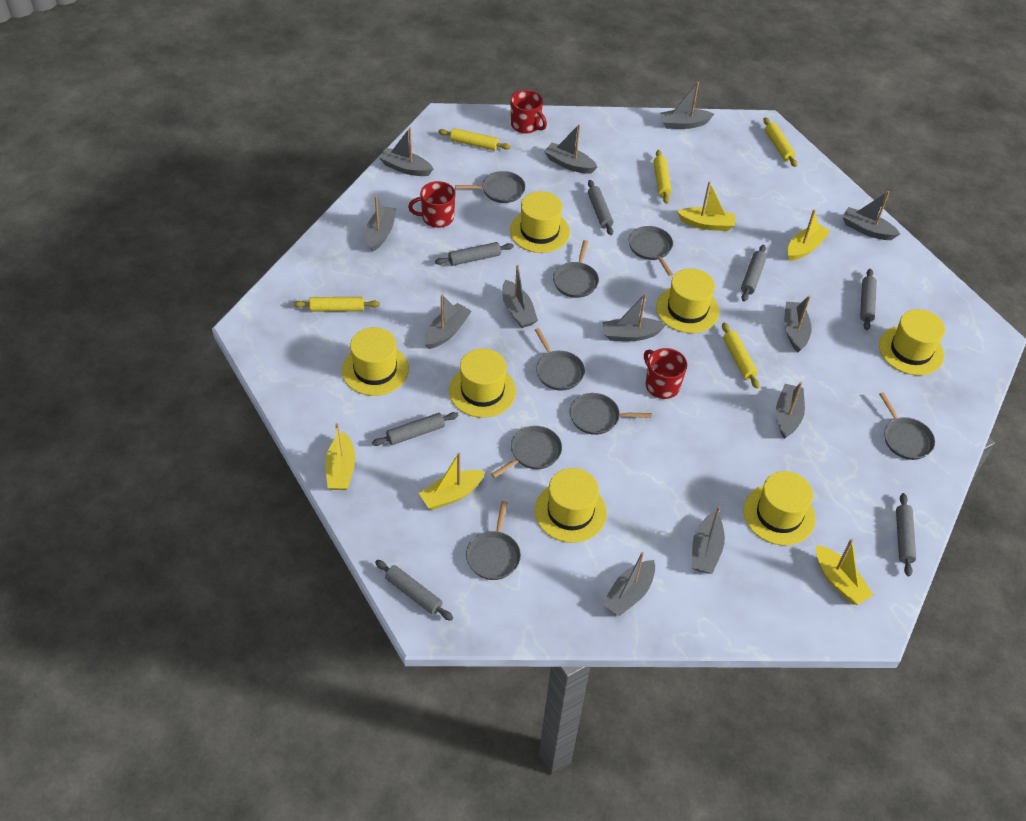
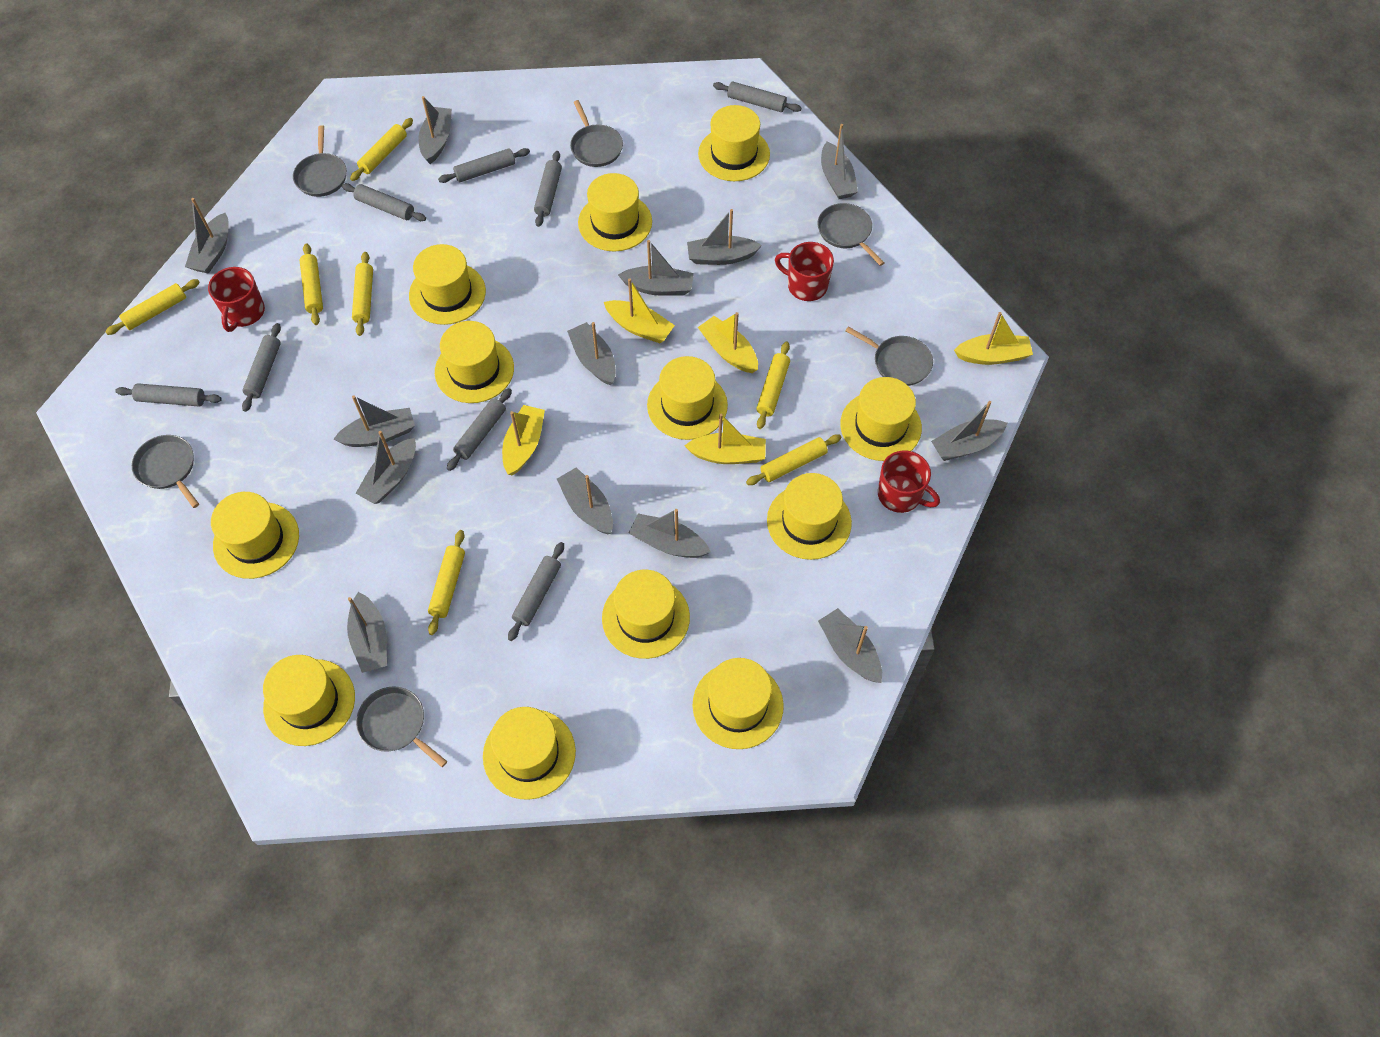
grey boat: [366,195,396,251] [379,127,433,176] [424,295,471,349] [502,265,538,328] [544,124,597,174] [602,552,655,616] [603,294,666,341] [660,82,714,129] [692,506,725,574] [776,382,805,439] [784,296,812,352] [842,191,900,240] = 12 -> [185,198,229,274] [333,395,415,447] [347,592,387,673] [356,431,416,504] [418,96,452,164] [557,467,613,534] [567,322,616,385] [618,240,694,296] [629,509,711,558] [687,209,762,265] [818,608,882,683] [821,124,858,199] [931,401,1007,461] = 13
grey pan: [455,171,525,203] [466,501,521,580] [491,426,562,478] [535,328,585,391] [553,240,599,298] [569,393,652,435] [628,226,673,276] [879,392,935,460] = 8 -> [132,435,199,508] [293,125,347,197] [356,687,447,767] [570,100,623,167] [818,203,885,266] [845,326,933,386] = 6
grey rolling pin: [372,412,459,446] [375,560,453,621] [435,242,514,266] [588,180,613,235] [741,245,767,301] [860,269,877,330] [896,493,916,576] = 7 -> [115,383,222,406] [242,323,281,412] [342,183,426,221] [438,148,530,183] [447,388,512,471] [508,542,564,641] [534,151,562,227] [713,82,801,112] = 8
yellow hat: [342,327,409,396] [449,348,516,418] [510,191,570,253] [535,468,607,543] [656,268,719,333] [743,471,816,545] [879,309,945,375] = 7 -> [211,492,299,579] [263,655,355,746] [409,244,486,325] [435,321,514,403] [483,707,576,800] [578,173,652,251] [602,570,690,659] [647,356,728,440] [692,658,784,749] [698,105,770,181] [767,473,852,560] [840,377,922,461] = 12
yellow rolling pin: [294,297,380,311] [438,128,511,151] [654,150,672,204] [722,322,759,389] [763,117,797,167] = 5 -> [105,279,200,335] [299,244,323,325] [350,118,413,181] [352,252,373,336] [428,530,465,635] [746,434,841,485] [756,342,790,429] = 7

